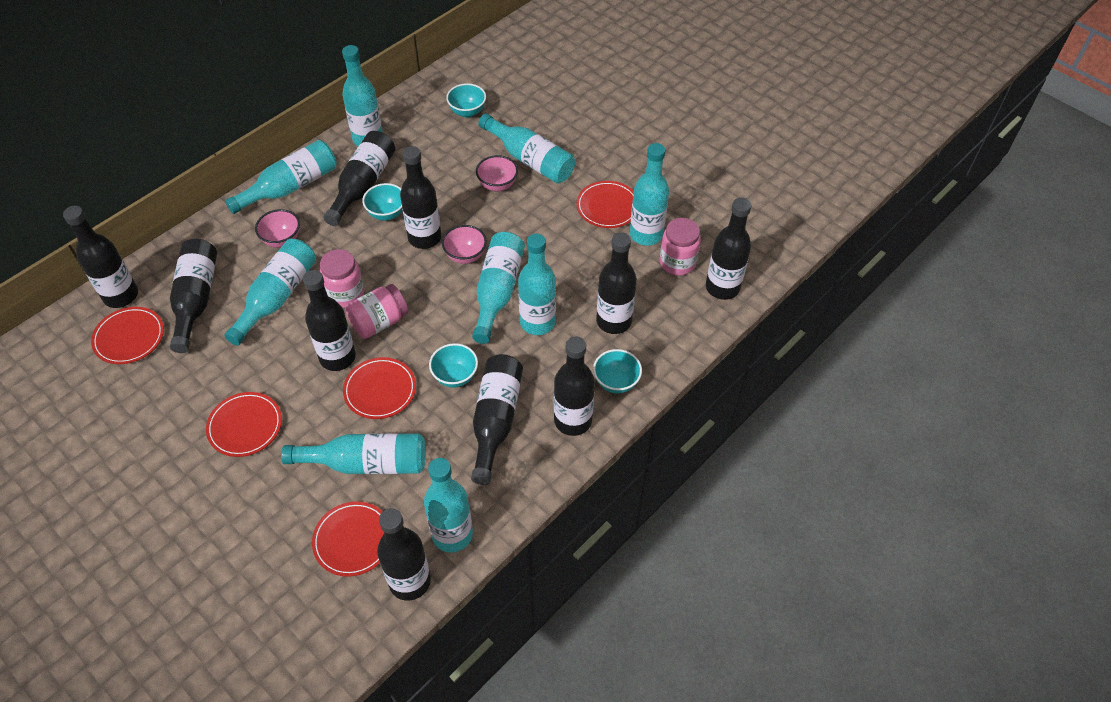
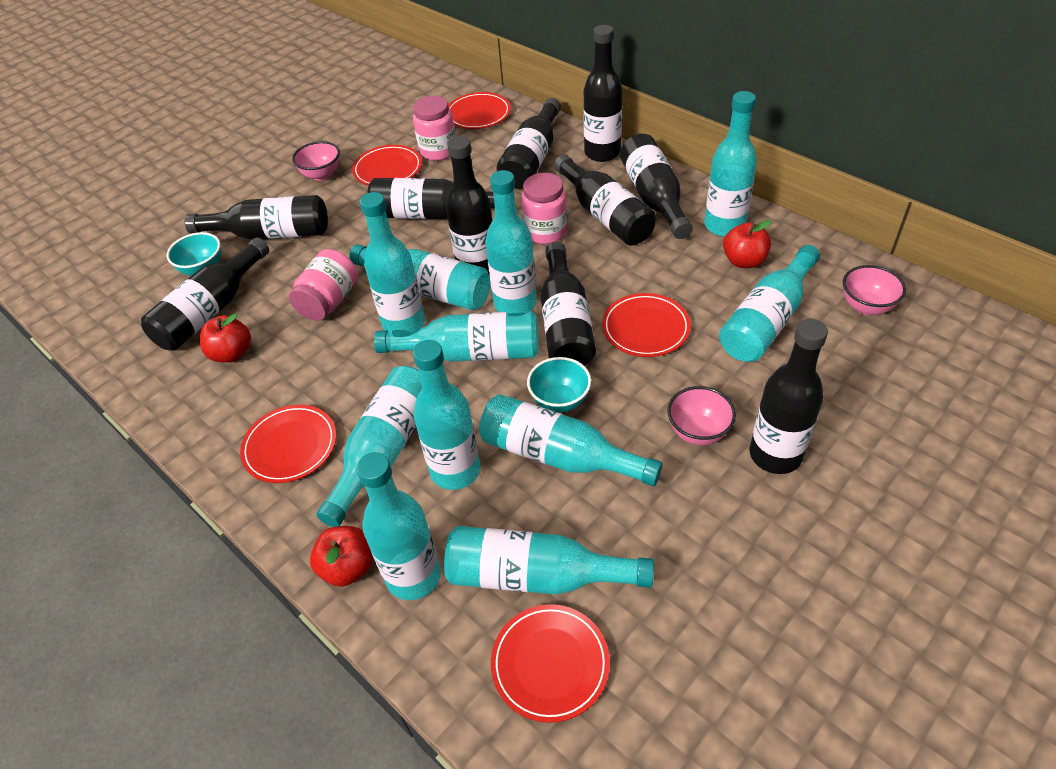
red apple: none = 0 -> [200,313,251,362] [310,526,373,587] [723,220,772,268] = 3
turquoise bottle: [224,239,316,346] [225,140,337,214] [281,433,426,474] [342,45,383,146] [424,458,473,553] [472,232,525,344] [478,114,575,183] [518,234,556,335] [630,143,669,246] = 9 -> [316,366,422,527] [349,244,491,311] [356,452,441,600] [360,192,425,332] [374,311,539,362] [413,340,480,490] [444,526,654,594] [479,394,663,487] [485,170,537,312] [704,91,757,237] [719,245,820,362] = 11
turquoise bowl: [362,183,402,221] [429,343,478,388] [446,83,486,118] [593,349,642,394] = 4 -> [167,232,221,276] [527,357,591,413] = 2

